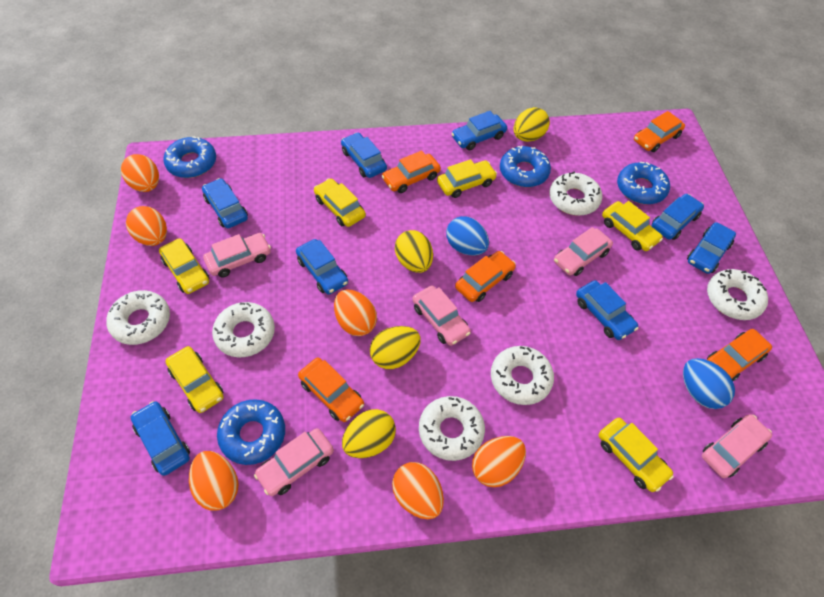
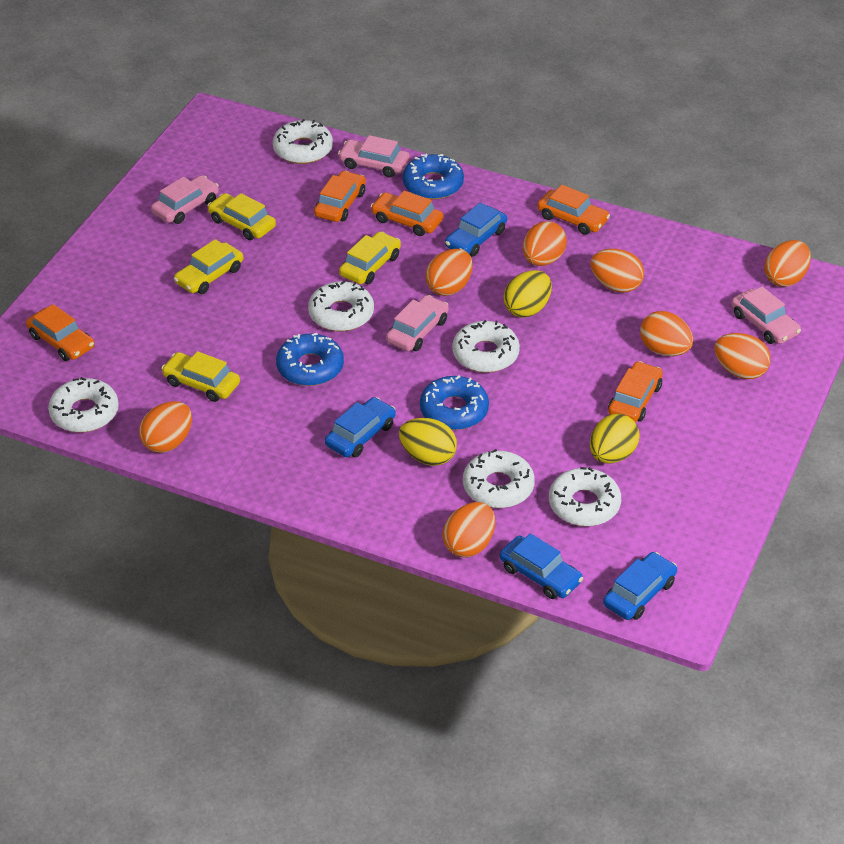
blue car: [131,401,190,476] [202,178,248,228] [296,239,348,295] [341,133,387,178] [451,111,507,150] [576,280,638,340] [652,194,704,240] [687,222,736,274] = 8 -> [325,397,396,457] [445,203,507,257] [500,533,583,599] [603,552,677,620] = 4
blue donut: [163,136,216,178] [217,399,285,465] [500,146,551,187] [617,162,670,204] = 4 -> [276,333,344,386] [402,154,464,200] [420,375,489,430] = 3
blue egg: [446,216,489,255] [683,358,735,409] = 2 -> none = 0
orange egg: [121,154,159,192] [126,206,167,246] [189,451,239,511] [334,289,377,336] [392,462,444,519] [472,436,526,487] = 6 -> [139,401,192,453] [425,249,473,296] [443,502,495,557] [523,221,567,266] [590,249,644,293] [640,311,693,356] [714,333,771,379] [764,240,811,287] = 8
pink car: [203,233,271,277] [254,428,334,496] [412,286,471,346] [554,227,613,276] [702,414,772,478] = 5 -> [151,175,219,224] [338,135,410,177] [386,295,449,351] [732,286,801,344] = 4
yellow car: [159,238,209,294] [165,346,224,413] [314,178,366,227] [437,159,497,198] [599,418,674,492] [602,201,663,251] = 6 -> [161,351,240,402] [174,239,243,294] [207,193,276,240] [339,232,401,284] = 4
yellow egg: [342,409,396,458] [370,326,421,369] [395,230,433,273] [514,107,550,142] = 4 -> [399,418,457,466] [503,270,552,318] [590,414,639,463] = 3

